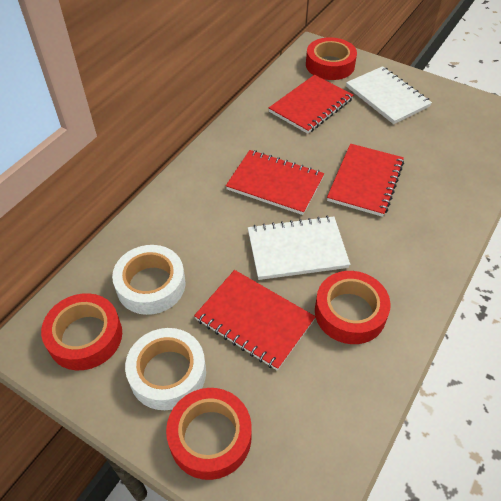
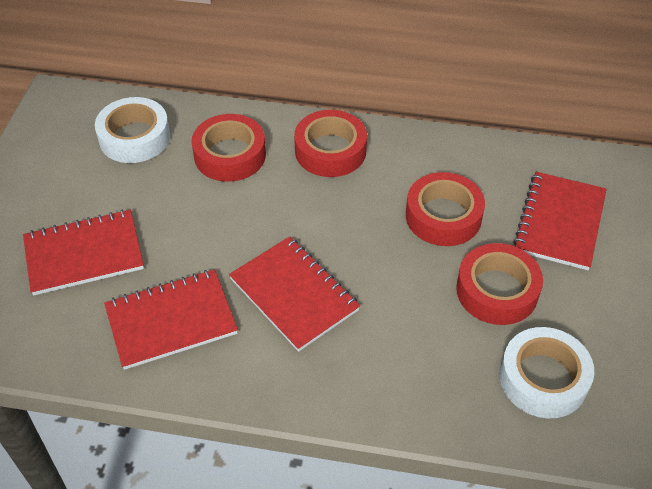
white notebook: [248,216,350,280] [346,66,432,124] = 2 -> none = 0

